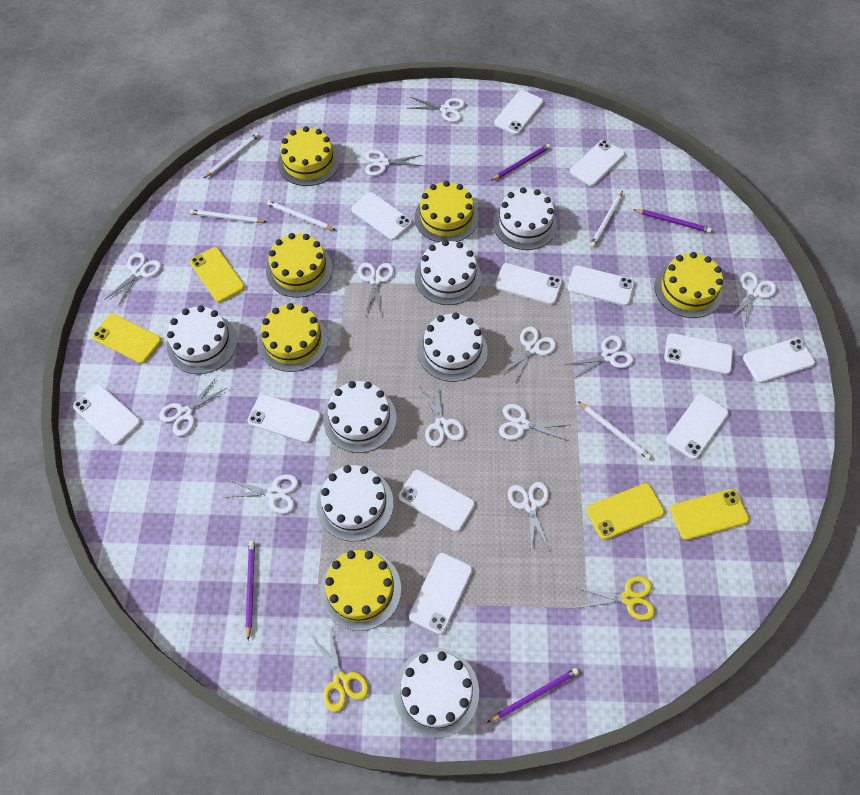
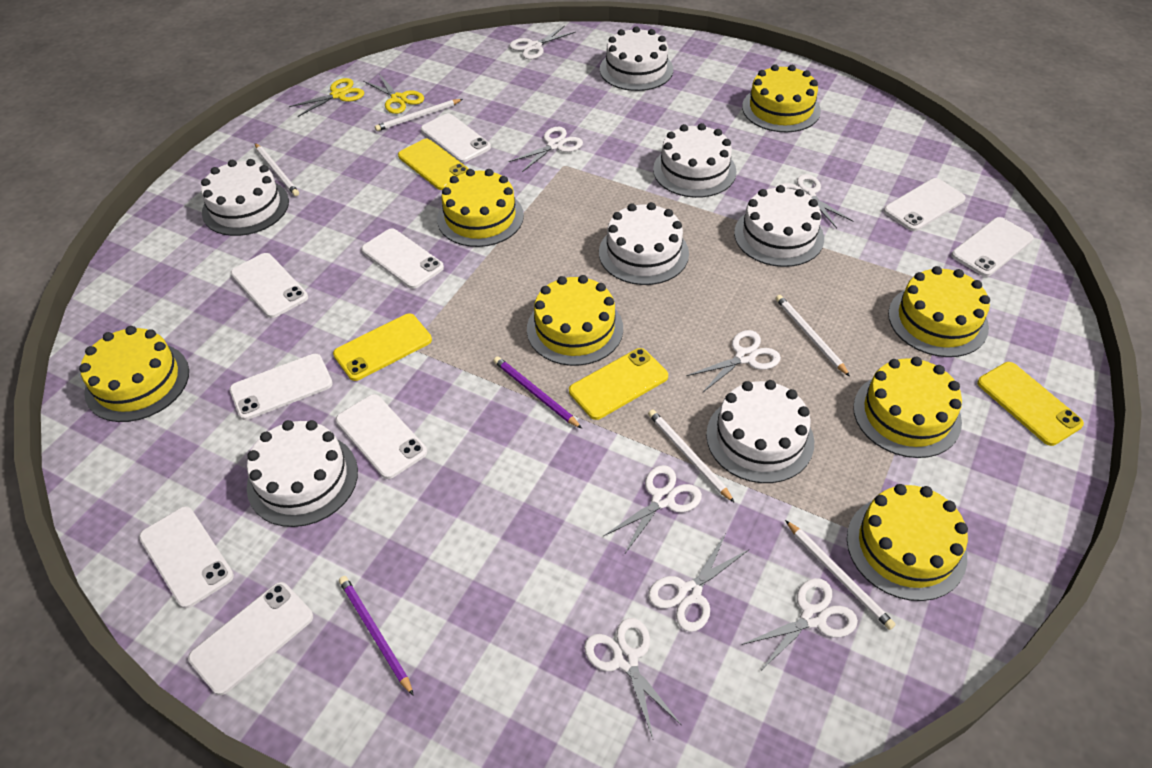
purple pencil: [245,541,255,640] [487,668,579,723] [491,144,550,181] [633,209,712,233] = 4 -> [339,576,414,696] [493,356,582,429] = 2
white phone: [73,384,141,445] [247,394,321,443] [351,192,412,240] [399,470,475,532] [409,553,472,634] [494,90,544,135] [495,263,562,305] [568,266,634,306] [570,140,625,186] [664,333,733,375] [666,394,729,460] [743,338,815,383] = 12 -> [139,506,234,609] [188,582,313,695] [229,354,333,420] [231,253,308,318] [336,394,427,479] [361,228,444,289] [421,113,491,163] [884,178,966,231] [951,217,1034,277] = 9
white scissors: [104,253,161,306] [159,378,227,436] [223,474,298,514] [358,263,394,316] [365,150,422,176] [409,97,465,122] [420,385,465,446] [499,404,569,441] [500,327,556,385] [508,482,550,552] [565,336,633,379] [731,272,777,327] = 12 -> [509,26,576,59] [509,127,583,172] [584,618,682,738] [604,465,702,555] [648,533,749,632] [687,330,781,393] [741,578,858,669] [780,174,853,228] = 8
yellow cake: [258,303,328,372] [266,233,333,298] [278,126,340,186] [320,550,401,631] [414,181,478,242] [654,252,723,318] = 6 -> [79,326,189,422] [437,169,524,247] [527,275,623,366] [742,64,821,132] [847,484,968,601] [853,357,962,458] [888,266,990,357] = 7

